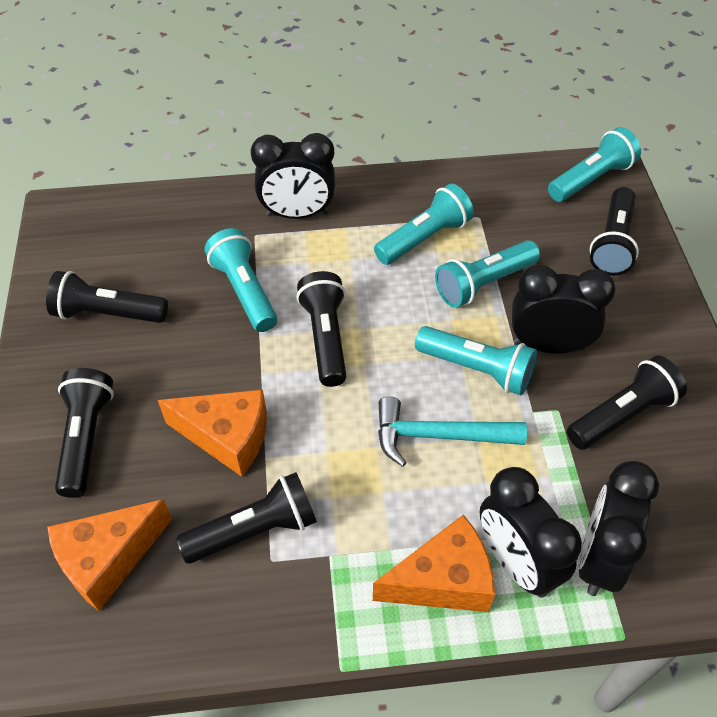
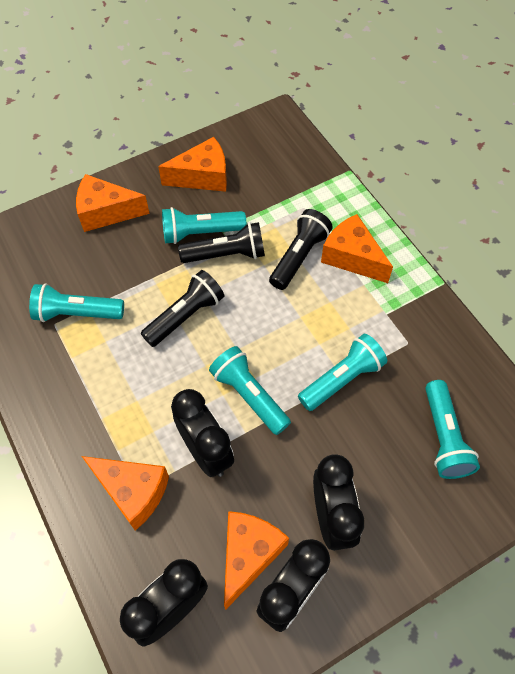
black flashlight: [46,271,168,323] [55,368,114,498] [176,472,317,564] [296,271,346,387] [567,355,687,450] [590,187,639,276] = 6 -> [141,270,224,347] [178,222,265,263] [269,209,333,290] = 3
orange cheese: [47,499,172,611] [158,389,267,477] [373,515,495,612] = 3 -> [76,174,150,232] [82,456,169,531] [158,137,227,192] [224,511,289,610] [321,214,393,283] = 5
turquoise hammer: [378,396,527,467] = 1 -> none = 0

